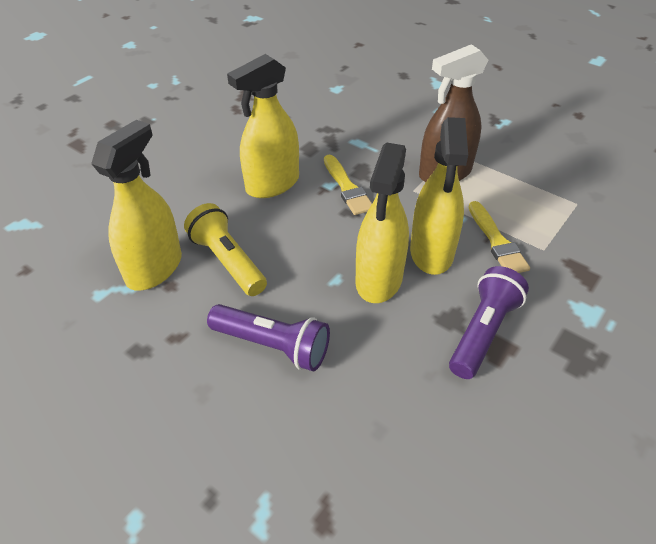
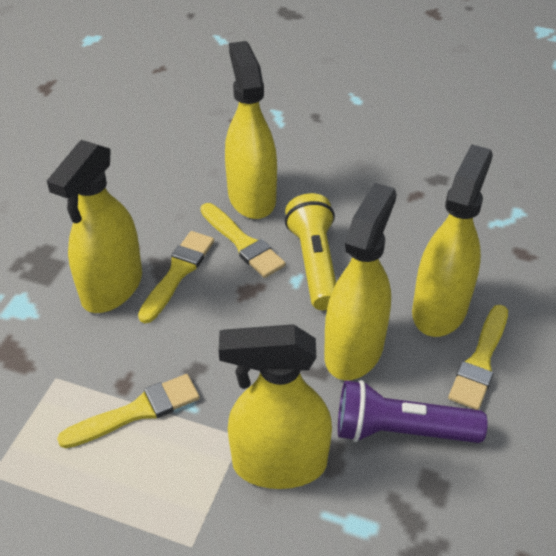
brown spray bottle: [419,44,488,182] = 1 -> none = 0
purple flashlight: [207,304,330,371] [449,266,529,379] = 2 -> [338,380,488,443] = 1
yellow brush: [324,155,372,215] [469,201,530,273] = 2 -> [57,374,200,448] [138,231,214,323] [200,203,286,278] [448,305,508,410] = 4
yellow spray bottle: [91,120,182,290] [227,54,299,198] [355,142,409,303] [410,117,468,275] = 4 -> [47,140,142,313] [219,324,332,489] [225,41,277,219] [324,183,397,380] [412,144,493,337] = 5

